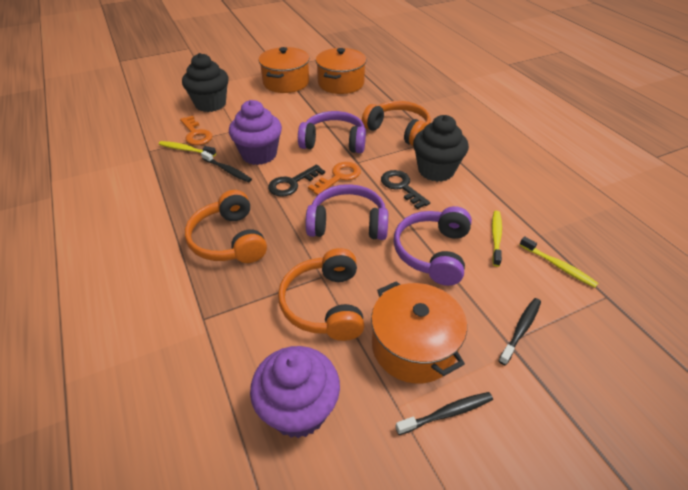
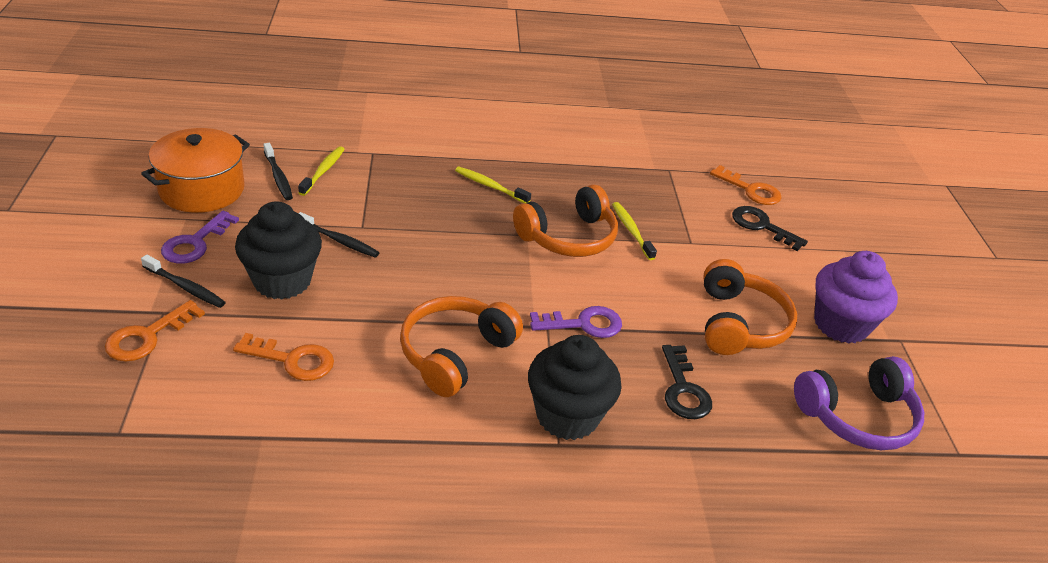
orange key: [180,116,212,145] [308,162,361,195] = 2 -> [105,300,205,362] [233,333,334,381] [710,165,782,205] = 3
orange pot: [259,47,309,93] [316,48,366,94] [371,281,467,384] = 3 -> [141,128,250,213] = 1
purple cupcake: [229,100,282,165] [250,346,340,438] = 2 -> [814,251,898,344] = 1
purple headphones: [298,111,366,153] [305,184,388,240] [393,206,472,286] = 3 -> [794,356,924,450] = 1
purple key: none = 0 -> [161,211,239,264] [530,306,622,338] = 2

